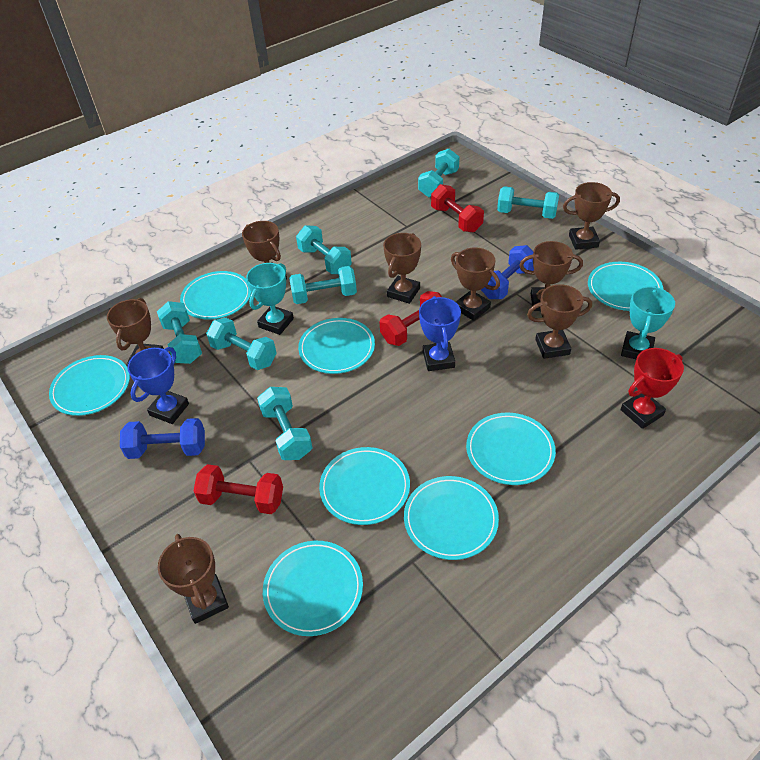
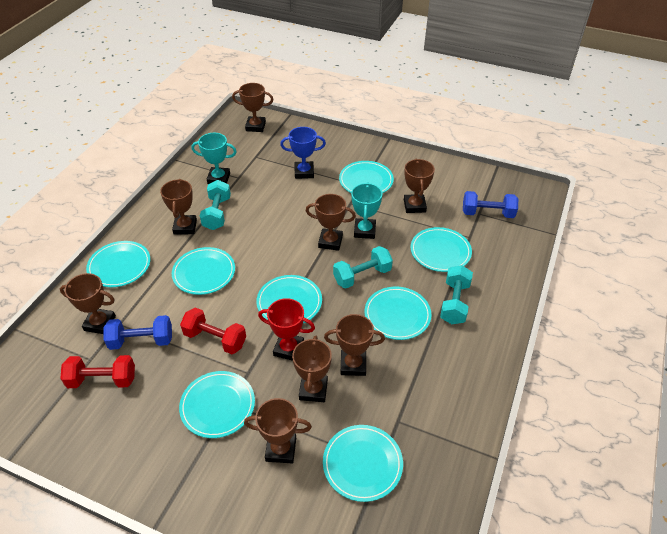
blue trophy: [127,347,189,424] [419,296,461,371] = 2 -> [280,127,326,179] = 1
red dumbbell: [194,464,283,514] [380,291,442,346] [431,184,484,232] = 3 -> [60,355,135,388] [180,307,246,354] = 2
turquoise dumbbell: [157,301,202,364] [206,318,277,370] [257,387,313,460] [289,266,357,304] [296,225,352,274] [418,149,459,197] [497,186,559,219] = 7 -> [200,180,231,230] [333,246,393,289] [440,265,473,324] = 3

